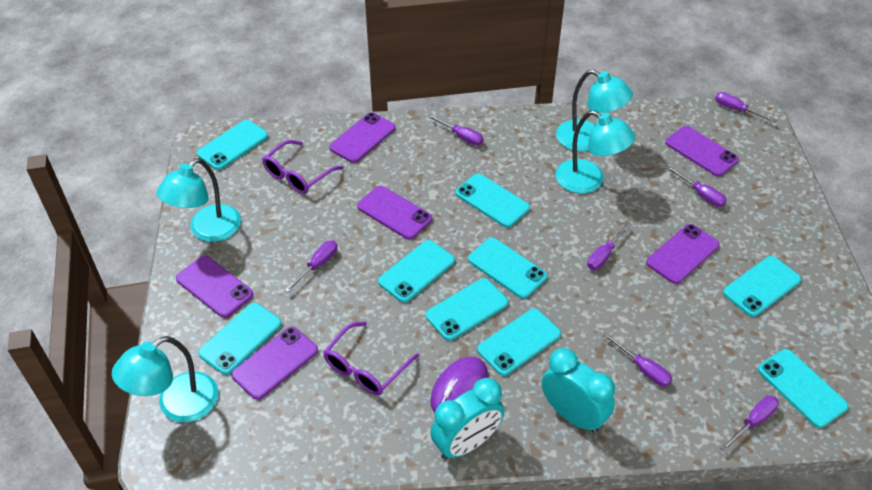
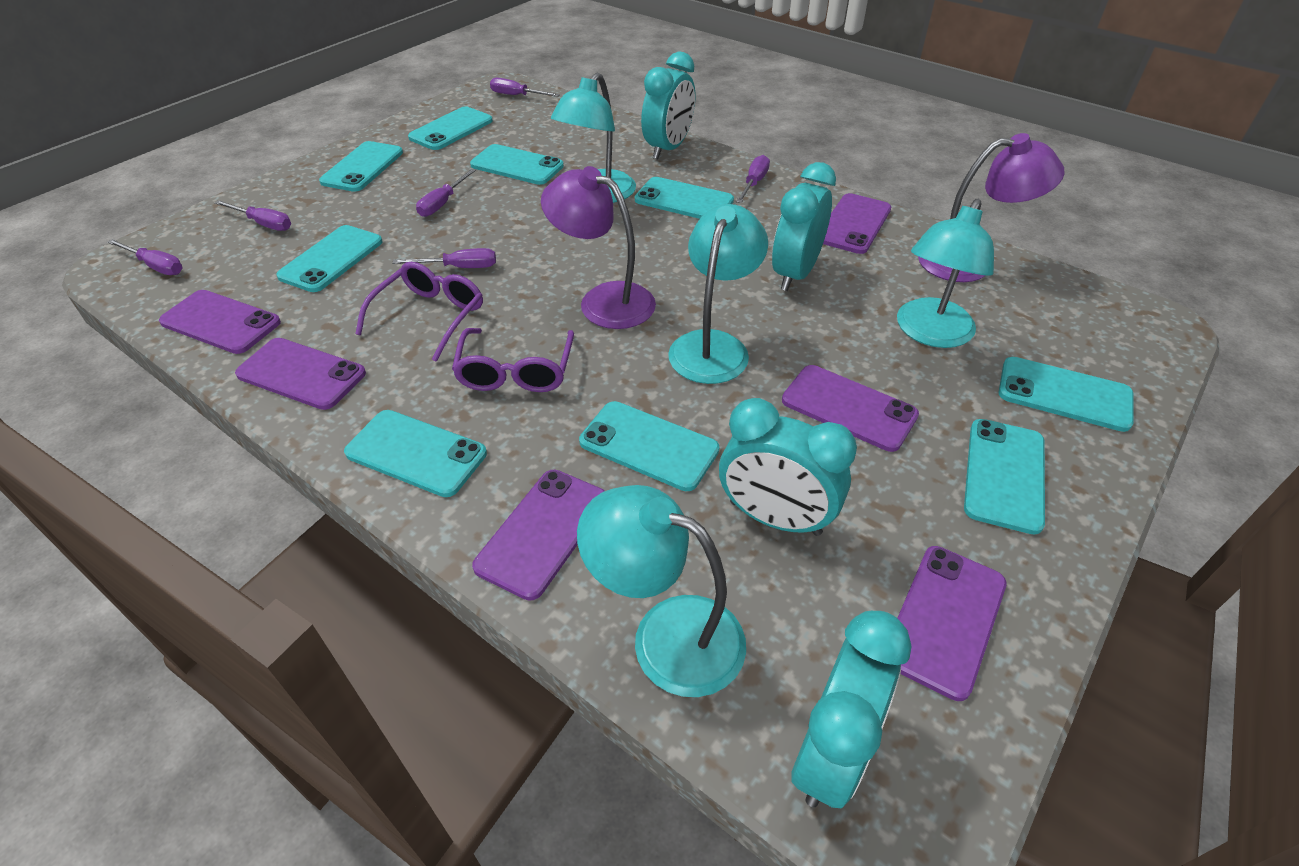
purple lamp: none = 0 -> [541,166,656,329] [918,133,1064,282] = 2
purple mouse: [430,357,488,413] = 1 -> none = 0
purple screwdriver: [285,240,337,292] [427,114,483,145] [587,222,631,270] [603,333,672,387] [667,166,727,207] [715,92,777,123] [721,395,779,452] = 7 -> [107,239,182,275] [215,200,291,231] [392,248,496,268] [416,169,476,217] [490,78,560,97] [736,155,770,203] = 6
turquoise clock: [430,378,504,460] [542,348,615,433] = 2 -> [641,51,695,159] [719,398,857,536] [772,162,836,291] [791,611,911,808] = 4

